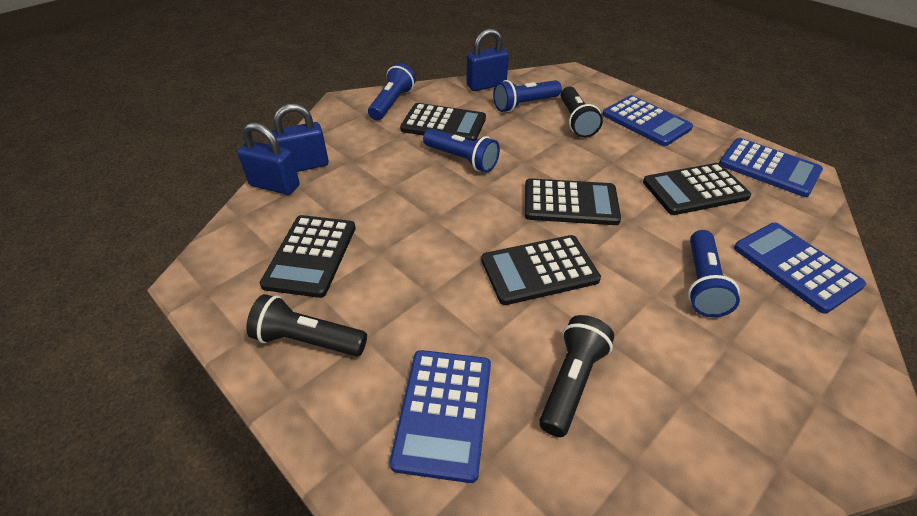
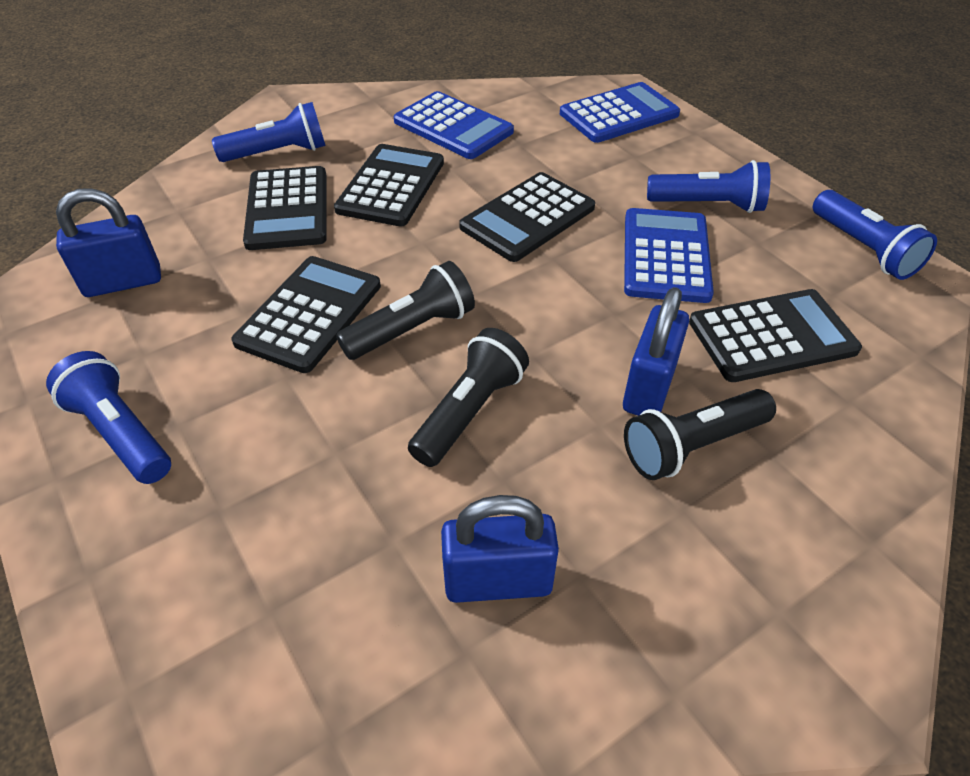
blue calculator: [390,350,491,483] [602,95,693,146] [719,138,823,197] [734,223,866,314] = 4 -> [394,91,514,159] [560,82,680,143] [624,208,714,303] = 3

